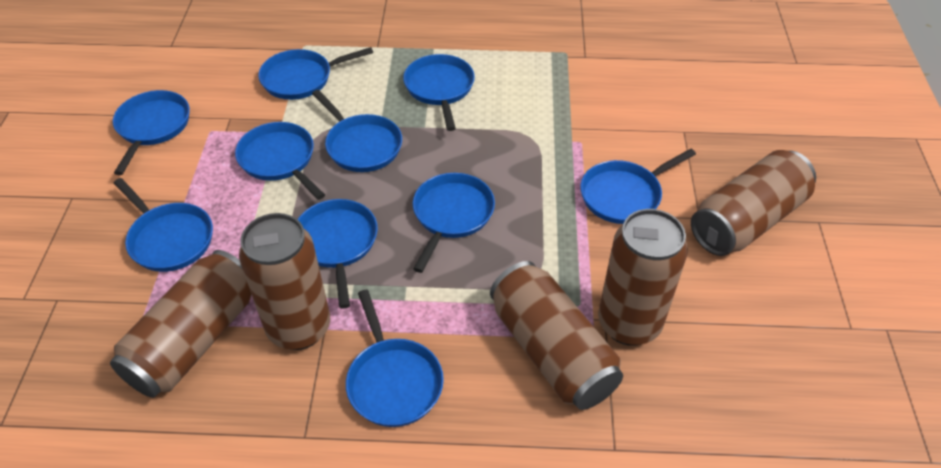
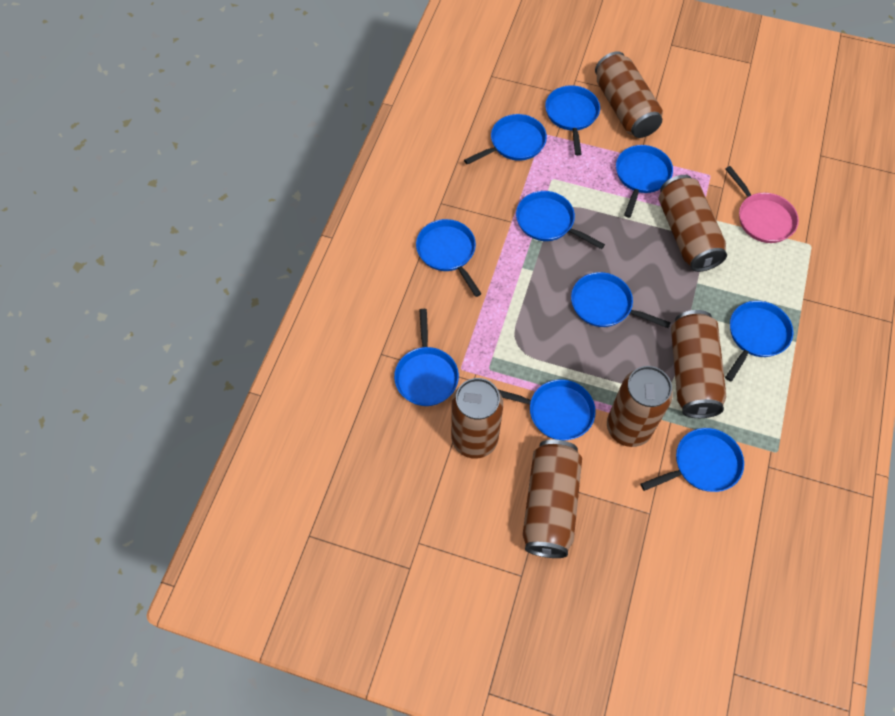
brown can: [110,250,251,398] [239,213,330,350] [490,261,623,410] [598,209,688,346] [691,150,816,256] = 5 -> [451,378,503,459] [523,439,582,558] [595,51,663,138] [607,366,673,447] [659,175,727,272] [671,310,726,418] = 6
pink pan: none = 0 -> [725,166,799,243] = 1

